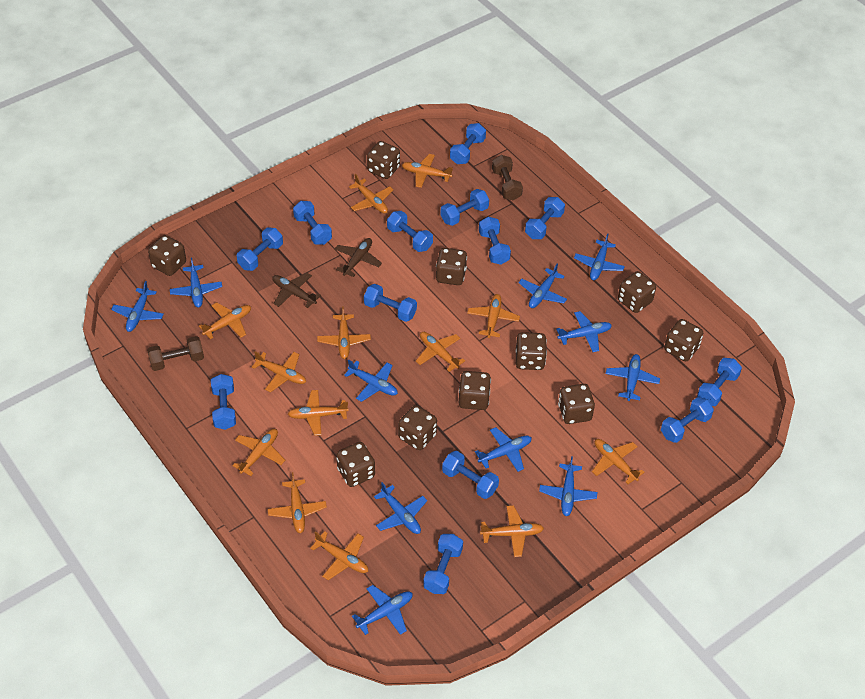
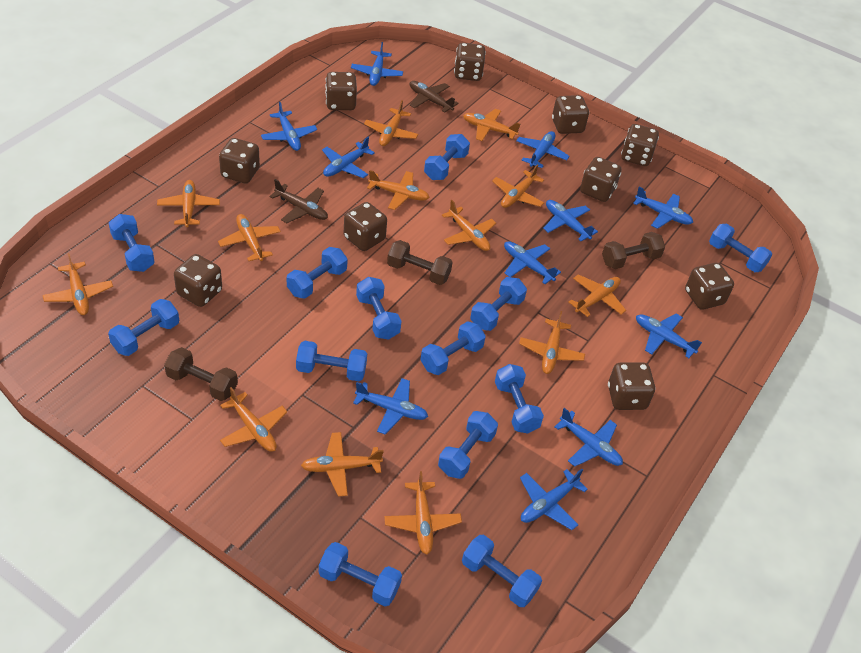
brown dumbbell: [147,336,204,371] [492,155,523,200] = 2 -> [164,347,238,401] [387,240,453,285] [602,232,665,269] = 3

